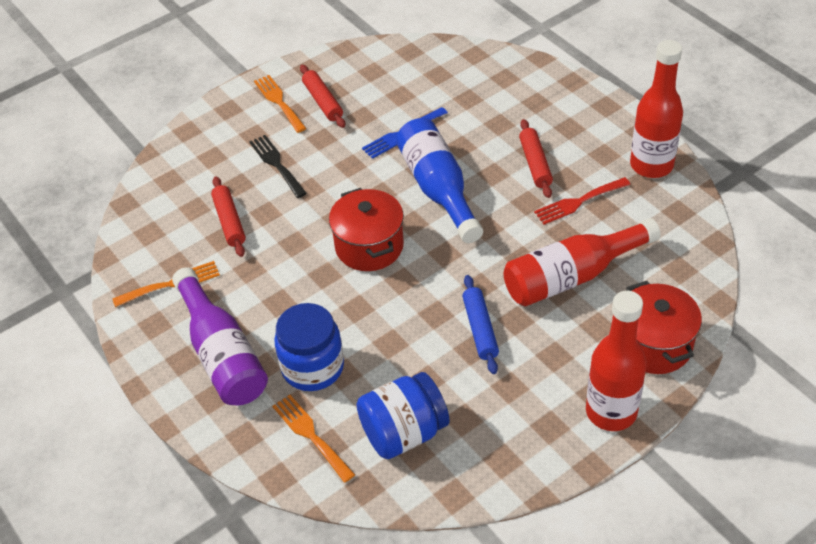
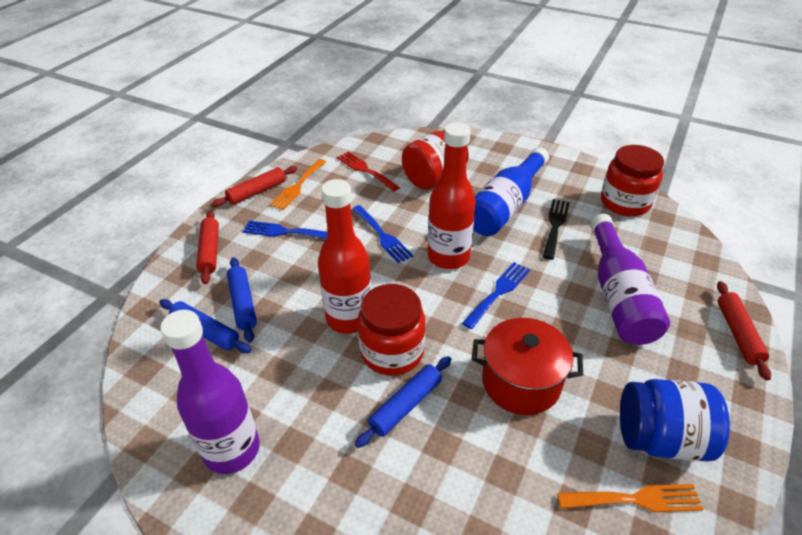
blue fork: [362,107,448,159] = 1 -> [243,221,327,239] [352,205,413,263] [462,262,530,329] = 3
blue jar: [274,303,344,391] [357,372,450,459] = 2 -> [620,379,730,461] = 1
blue rolling pin: [462,275,499,374] = 1 -> [159,299,251,353] [227,257,257,342] [355,356,451,448] = 3
orange fork: [112,261,220,307] [254,75,307,133] [272,395,355,483] = 3 -> [269,159,326,210] [557,484,703,512] = 2
purple bottle: [172,267,268,405] = 1 -> [160,310,260,474] [590,214,670,345] = 2
red bottle: [504,218,661,306] [586,291,647,431] [630,40,683,178] = 3 -> [318,179,372,334] [428,122,476,269] = 2
red jar: none = 0 -> [357,284,425,375] [402,130,469,190] [601,145,664,216] = 3
red pot: [329,188,404,271] [626,281,702,374] = 2 -> [471,318,583,415] = 1

